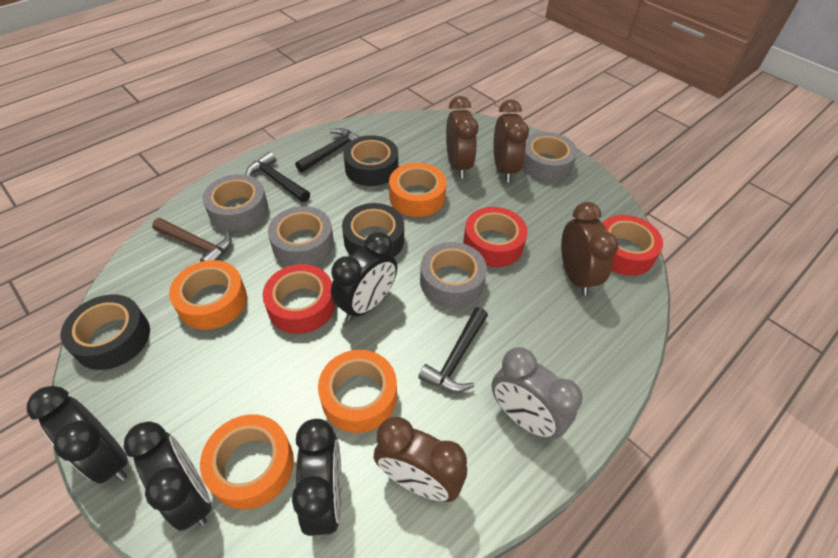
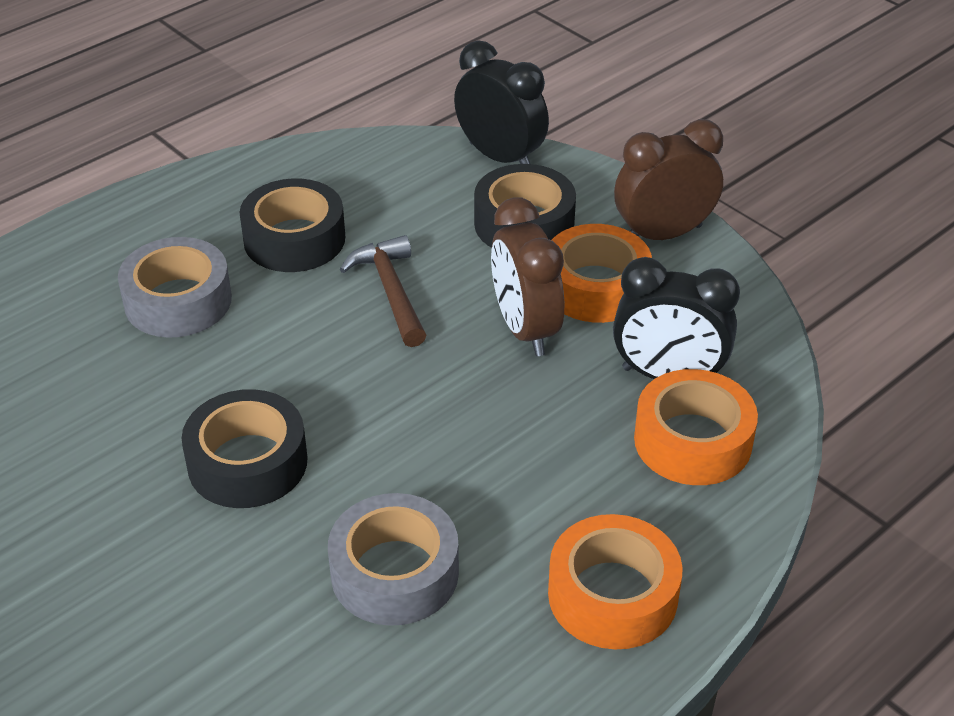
black clock: [27,386,128,484] [123,421,211,531] [292,419,342,536] [331,232,397,321] = 4 -> [454,40,549,164] [613,257,740,379] = 2
black hammer: [245,152,310,202] [295,128,360,172] [418,307,488,393] = 3 -> none = 0
brown clock: [373,417,467,502] [446,96,478,179] [494,99,529,182] [561,202,618,296] = 4 -> [491,197,564,356] [614,119,723,240] = 2
grey clock: [491,347,583,440] = 1 -> none = 0
grey tape: [202,174,268,231] [268,206,334,266] [420,242,487,308] [522,132,577,181] = 4 -> [118,237,232,338] [328,493,459,626] = 2
orange tape: [169,260,247,330] [200,414,294,509] [318,350,397,433] [389,163,446,217] = 4 -> [548,514,683,649] [552,224,652,323] [634,369,758,485] = 3
red tape: [263,264,335,334] [463,207,528,267] [603,215,663,276] = 3 -> none = 0

